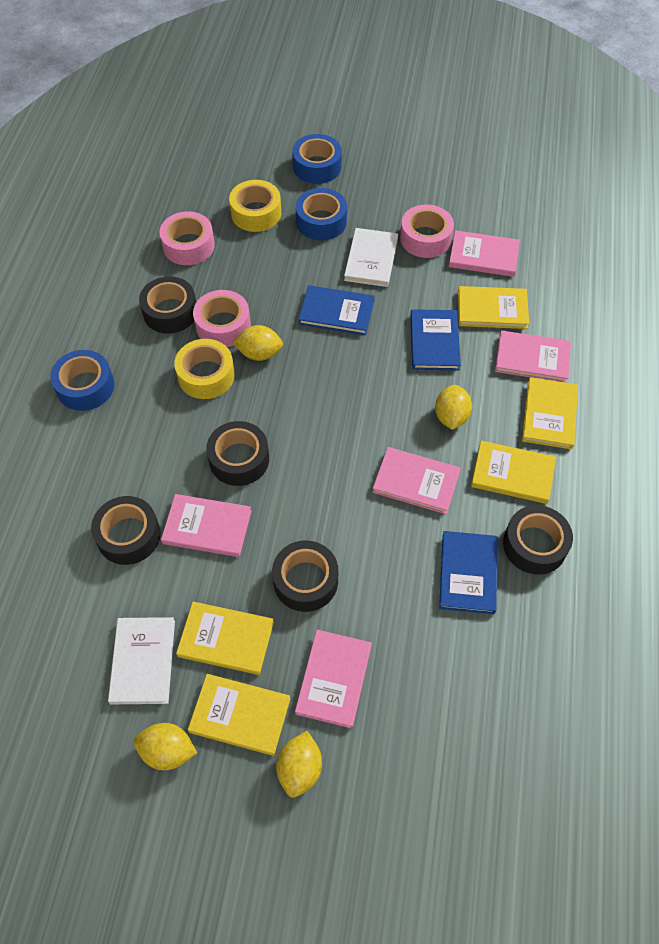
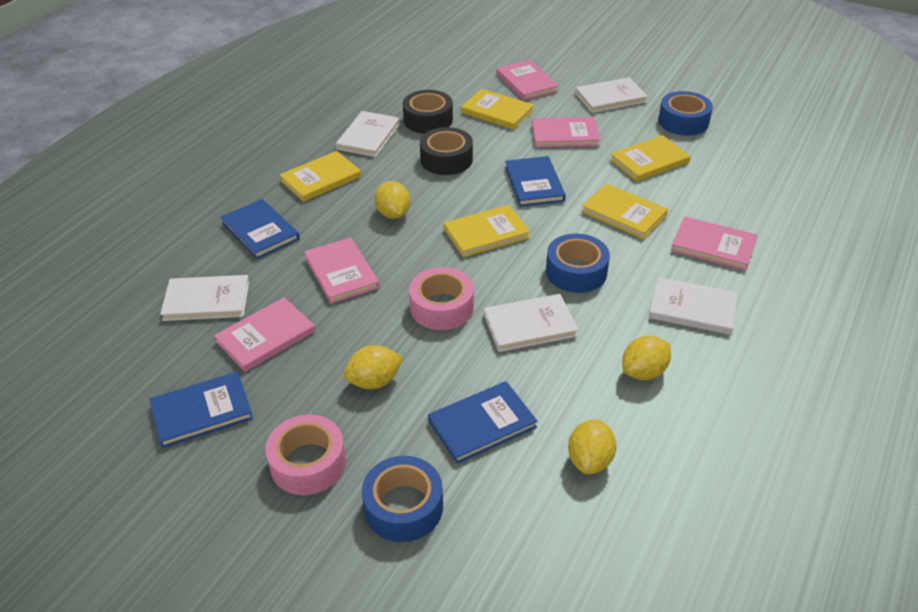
black tape: [91,496,161,565] [139,276,196,334] [206,421,269,486] [272,541,338,612] [503,505,573,575] = 5 -> [403,90,453,134] [420,127,473,175] = 2
blue book: [298,285,374,335] [410,309,461,370] [439,531,497,614] = 3 -> [149,372,253,448] [221,199,300,259] [428,381,538,464] [505,156,566,207] = 4
pink tape: [159,211,215,265] [193,290,251,347] [400,204,454,258] = 3 -> [265,414,346,495] [409,267,474,330] = 2
white book: [108,617,175,704] [344,228,398,287] = 2 -> [160,275,249,321] [336,111,400,157] [484,294,579,352] [575,77,648,113] [649,277,738,335] = 5
yellow tape: [174,339,235,399] [229,180,281,232] = 2 -> none = 0

